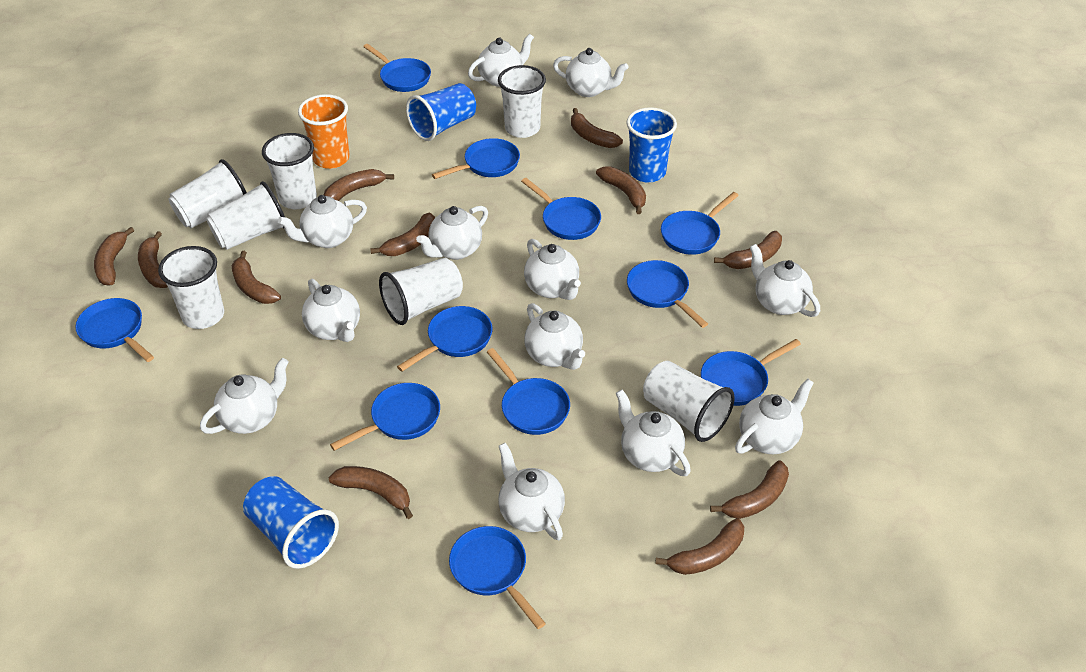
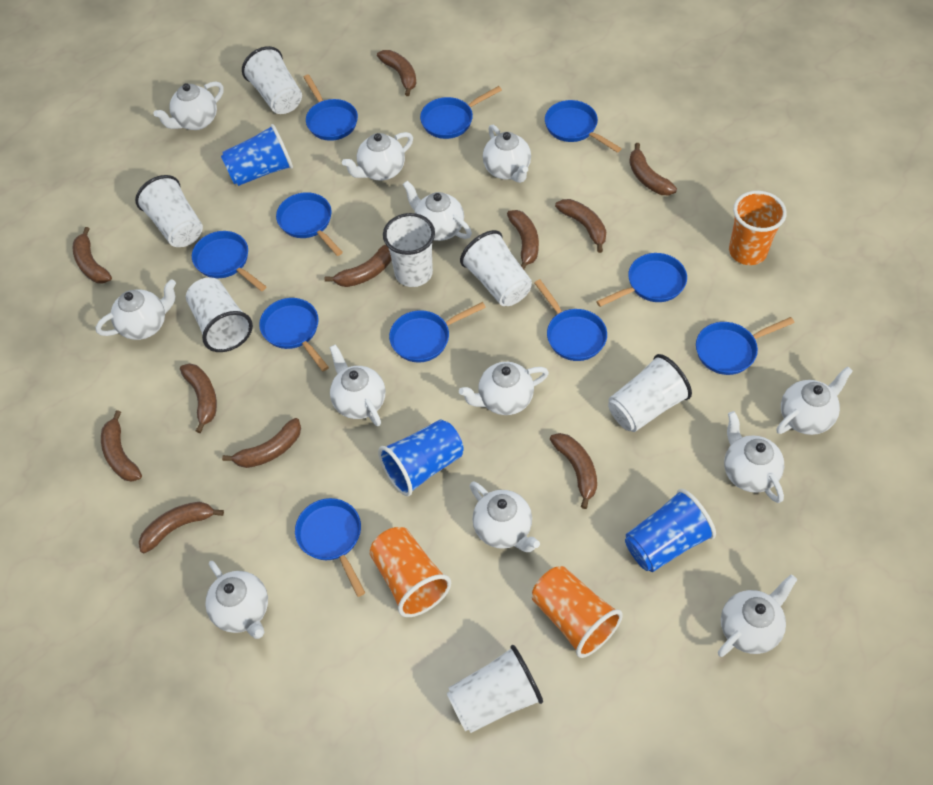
orange cup: [298,94,350,169] = 1 -> [369,527,451,617] [532,566,623,658] [729,191,787,265] = 3

